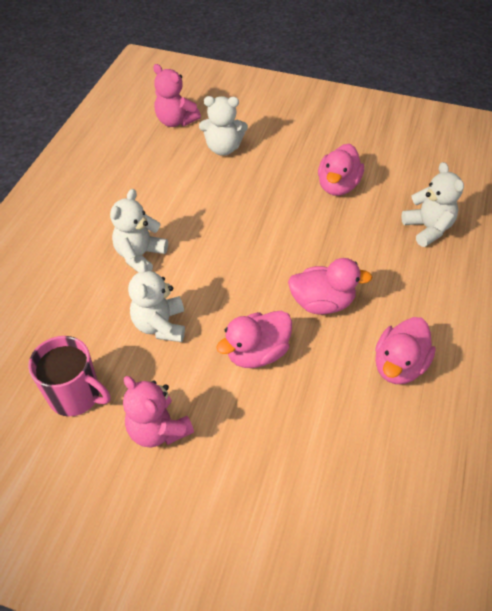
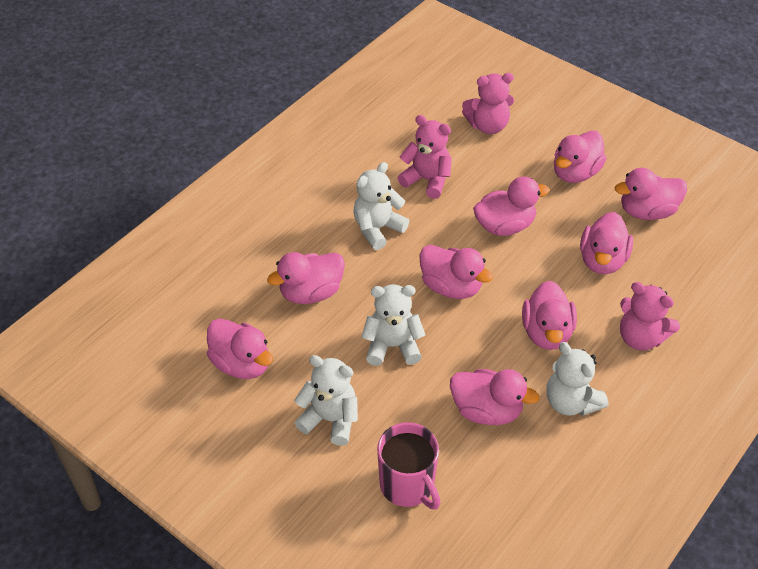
pink duck: [216,311,292,368] [288,258,372,315] [318,144,364,196] [375,317,436,384] = 4 -> [207,318,273,379] [267,252,345,304] [419,245,493,299] [450,369,539,425] [473,176,550,236] [522,281,577,350] [554,131,607,183] [580,212,633,274] [615,168,687,220] = 9
pink teddy bear: [123,376,194,447] [153,64,201,127] = 2 -> [397,115,452,199] [462,73,514,134] [620,282,680,351] = 3

